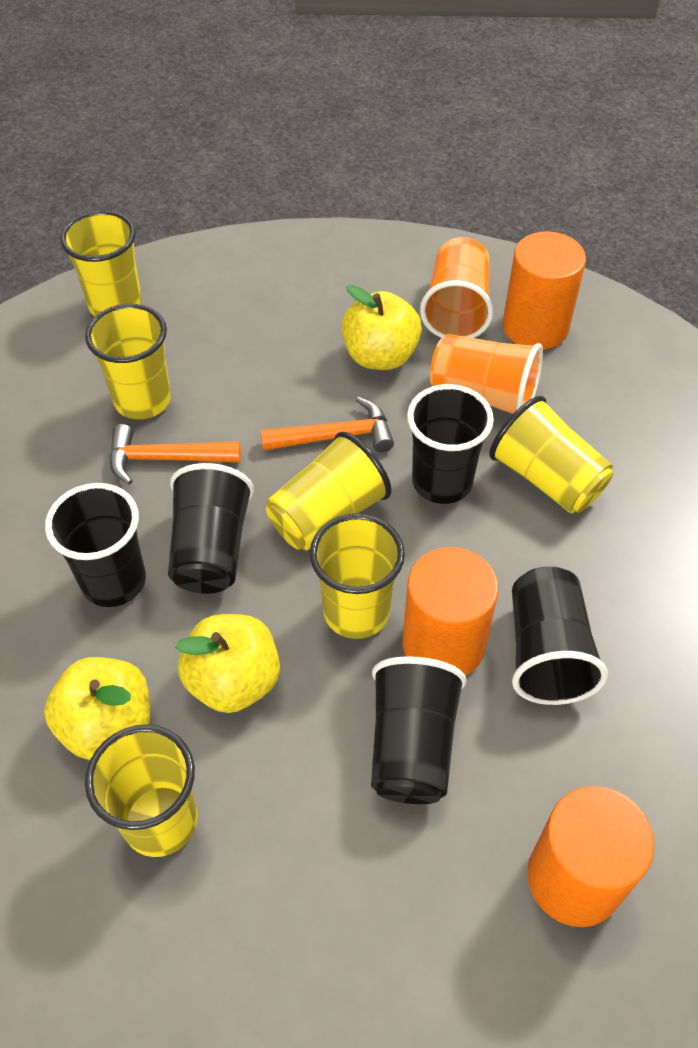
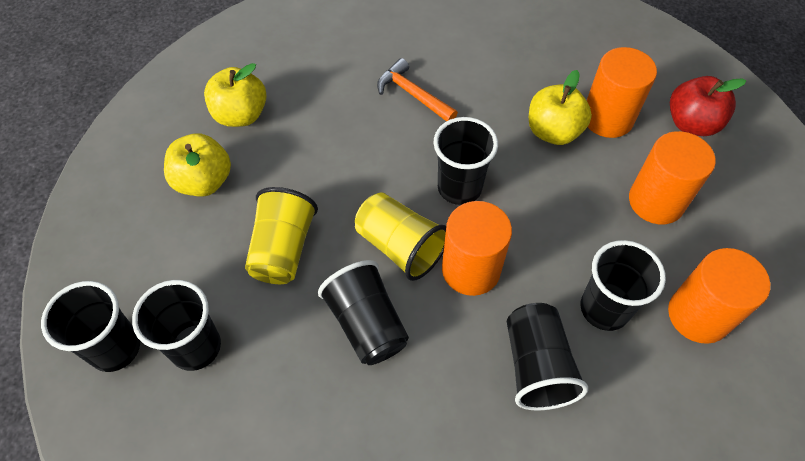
black cup: [45,483,146,607] [168,463,254,594] [371,656,467,804] [407,384,494,504] [512,566,608,705] = 5 -> [41,281,140,372] [132,280,221,371] [318,260,409,365] [433,117,498,205] [507,303,588,410] [580,240,666,331] = 6
orange cup: [420,237,494,338] [430,334,543,414] = 2 -> none = 0
orange cylinder: [402,547,499,676] [503,231,586,350] [528,786,655,927] = 3 -> [442,201,512,296] [587,47,657,138] [629,131,716,224] [668,248,770,344] = 4
orange hammer: [109,424,241,485] [260,397,394,452] = 2 -> [377,58,458,122] = 1
red apple: none = 0 -> [670,76,746,136] = 1
yellow cup: [60,210,142,316] [85,304,171,419] [85,725,198,857] [266,432,391,551] [310,513,405,639] [489,396,613,514] = 6 -> [245,187,318,284] [355,192,446,281] = 2

